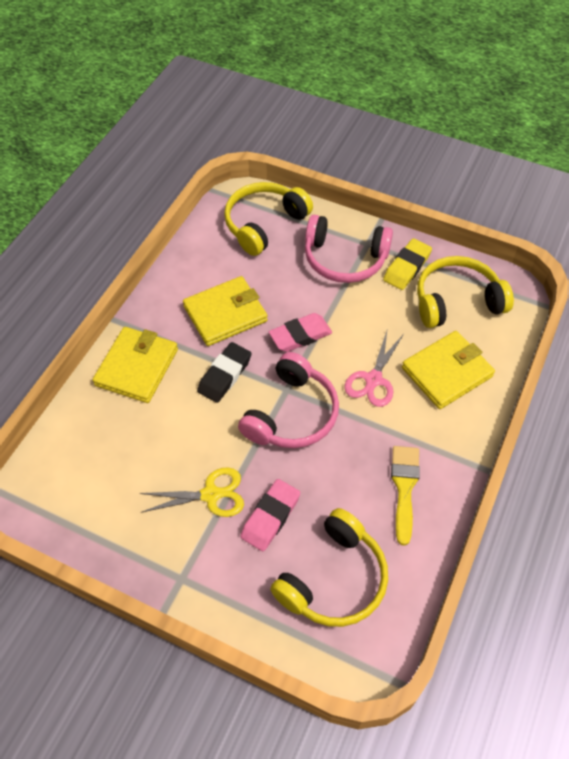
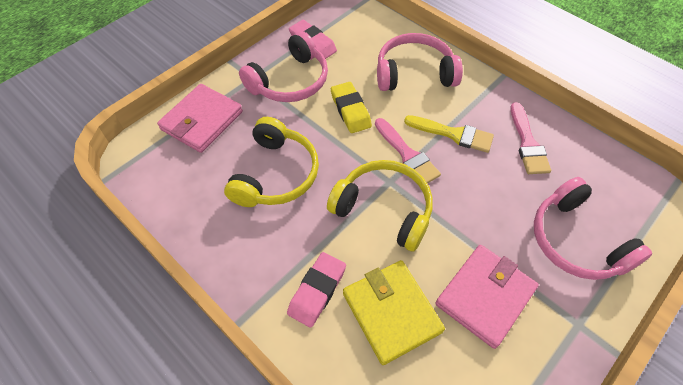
black eraser: [197,342,252,403] = 1 -> none = 0
pink brush: none = 0 -> [375,118,441,184] [511,102,551,174] = 2
pink headphones: [238,352,339,448] [305,215,393,283] = 2 -> [239,31,328,102] [377,33,463,91] [534,177,652,280] = 3
pink scissors: [344,328,404,407] = 1 -> none = 0
pink wallet: none = 0 -> [157,84,243,153] [435,245,539,349] = 2
yellow headphones: [224,182,313,256] [270,508,388,627] [417,256,514,328] = 3 -> [224,117,319,207] [327,160,433,251] = 2
yellow scissors: [139,467,244,517] = 1 -> none = 0
yellow wallet: [93,327,178,403] [183,276,268,346] [402,331,495,409] = 3 -> [343,260,445,365] = 1

